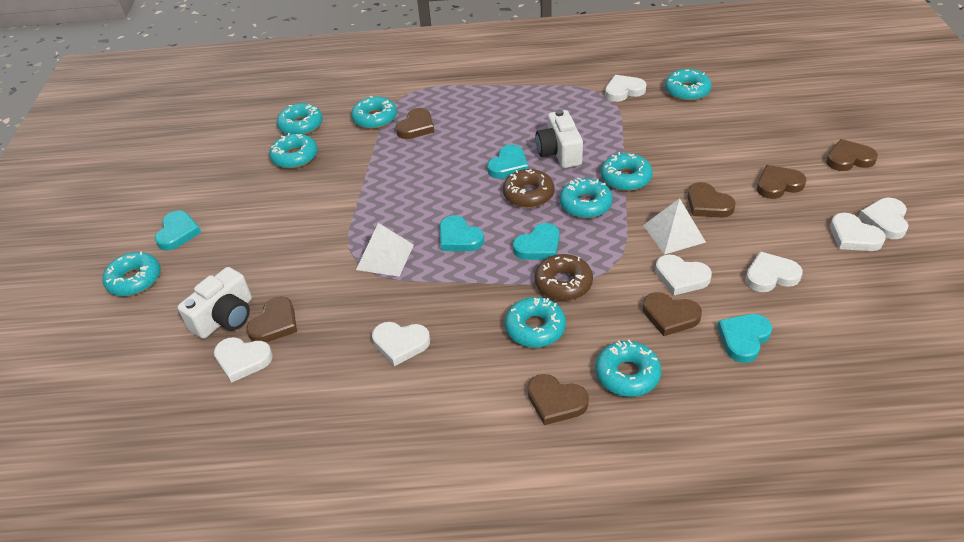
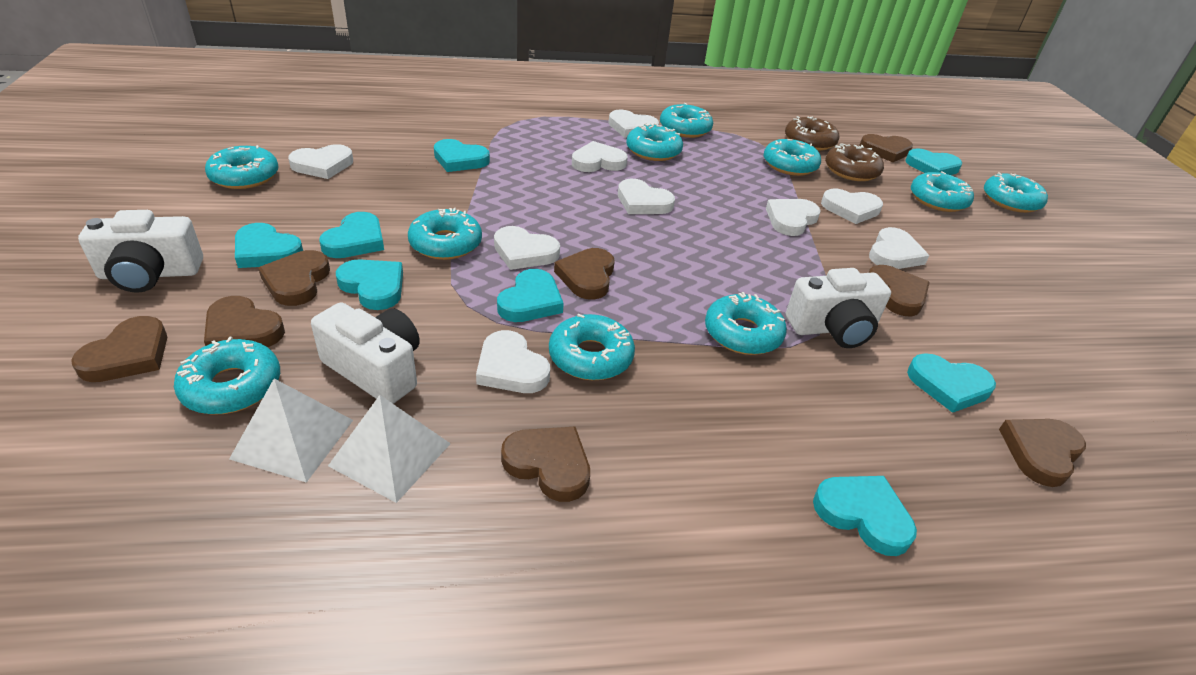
brown heart: [246,296,297,343] [396,108,434,139] [528,374,589,425] [643,292,702,336] [687,182,736,217] [757,165,806,199] [826,139,878,171] = 7 -> [71,316,167,382] [204,296,285,347] [258,250,330,306] [501,427,590,502] [554,248,615,300] [859,134,913,162] [869,265,930,316] [999,419,1086,487] = 8
turquoise donut: [102,251,160,296] [269,133,318,169] [277,103,323,135] [351,96,397,129] [505,297,566,348] [560,178,613,218] [595,340,662,397] [601,152,653,191] [665,69,712,101] = 9 -> [174,337,280,415] [205,145,278,189] [408,208,482,260] [549,314,635,380] [626,123,683,161] [660,103,713,138] [705,292,787,355] [764,139,821,176] [911,171,974,212] [984,172,1048,213] = 10
turquoise heart: [155,210,201,251] [440,215,484,251] [487,145,528,179] [513,223,559,260] [717,314,772,363] = 5 -> [235,223,303,268] [319,212,384,258] [336,259,403,310] [434,139,490,172] [497,269,564,322] [813,476,917,556] [905,148,962,175] [907,353,996,413] = 8
white camera: [178,267,252,339] [535,109,583,168] = 2 -> [78,210,203,293] [311,302,420,404] [786,268,891,348] = 3
white heart: [214,337,273,383] [372,322,430,366] [605,75,646,102] [655,254,712,295] [745,251,803,292] [830,213,886,251] [859,198,909,239] = 7 -> [288,144,353,179] [476,330,550,393] [494,226,560,270] [572,141,628,172] [609,110,659,138] [618,179,675,214] [766,199,821,236] [821,189,883,224] [869,227,929,269] = 9

